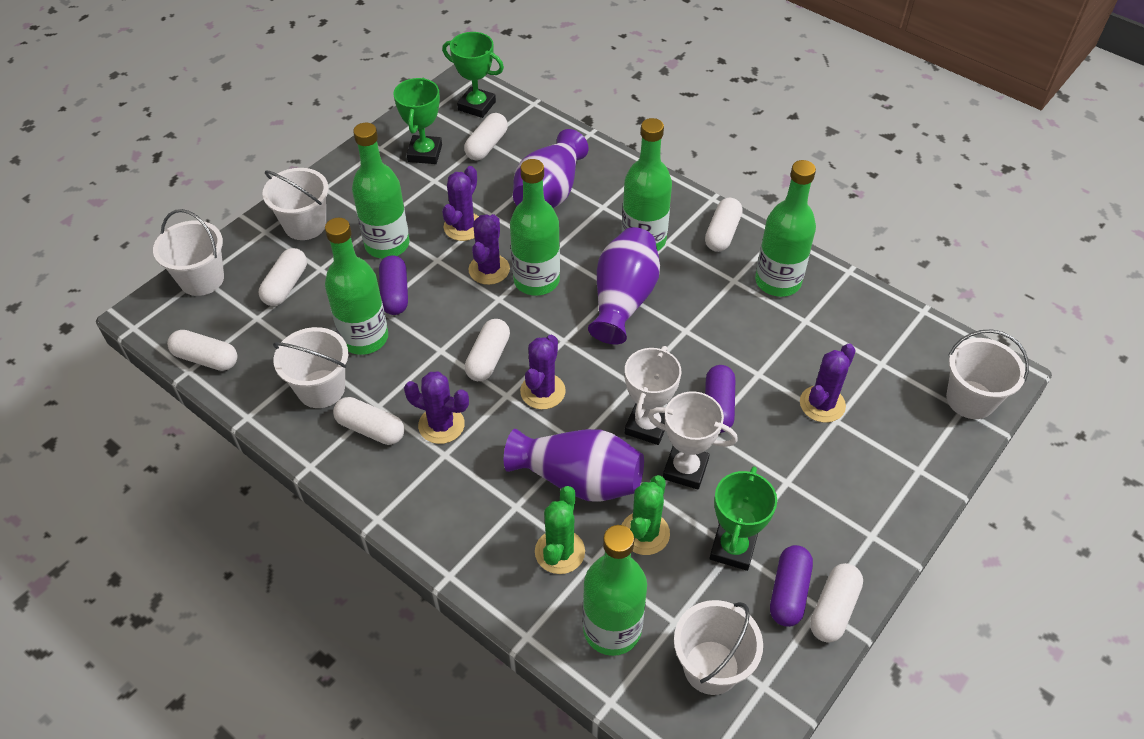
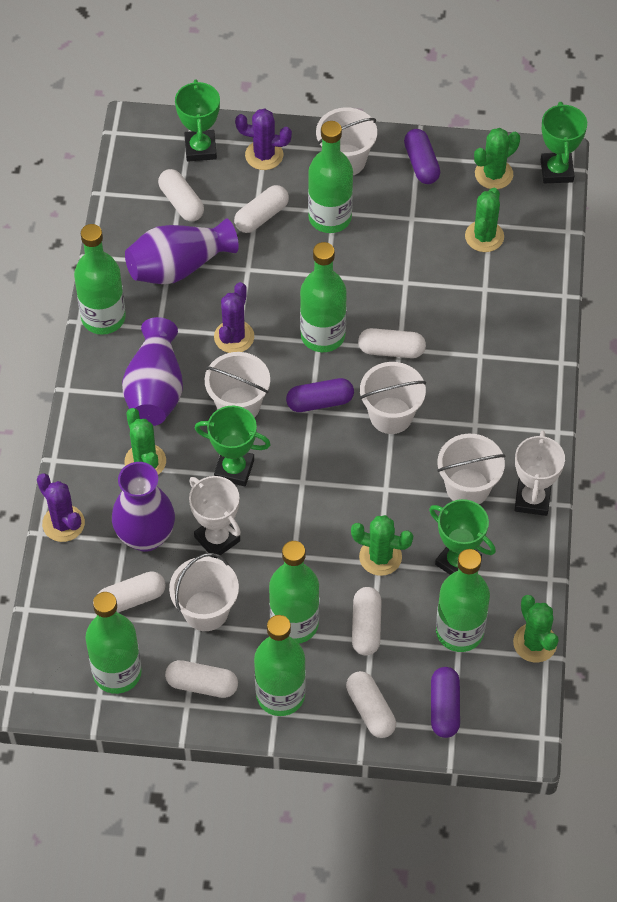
green bottle: [325,218,388,355] [352,123,410,259] [510,159,560,296] [583,525,647,656] [622,118,672,251] [755,160,816,297] = 6 -> [74,224,126,335] [85,592,142,694] [254,615,306,716] [269,541,319,644] [300,242,347,352] [308,121,353,233] [436,549,490,652] = 7
green cactus: [535,486,585,574] [622,475,670,555] = 2 -> [125,408,166,475] [351,515,413,576] [465,188,504,252] [474,128,520,189] [513,595,559,662] = 5
green trophy: [393,78,442,164] [442,32,504,118] [710,466,777,571] = 3 -> [175,80,220,161] [195,406,271,486] [429,499,496,575] [541,102,587,183] = 4
purple cactus: [404,371,469,444] [442,166,479,241] [468,214,510,285] [520,335,566,409] [800,344,856,423] = 5 -> [37,473,85,542] [214,282,254,353] [235,109,292,170] = 3

